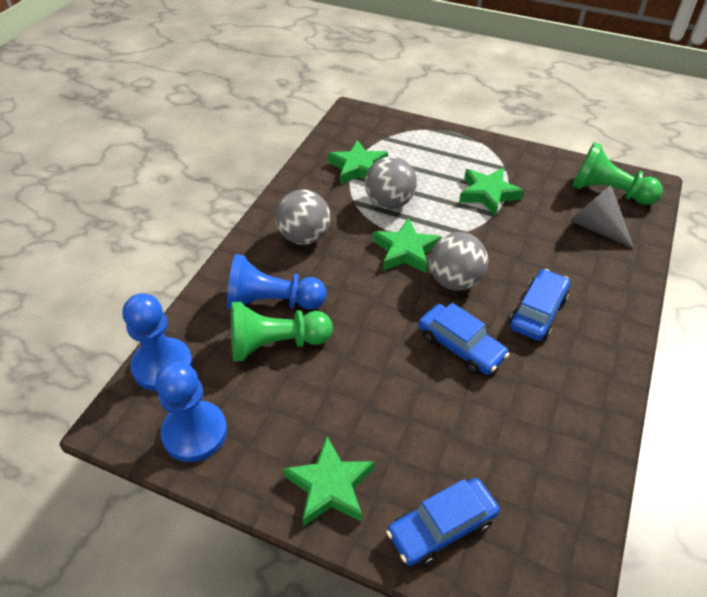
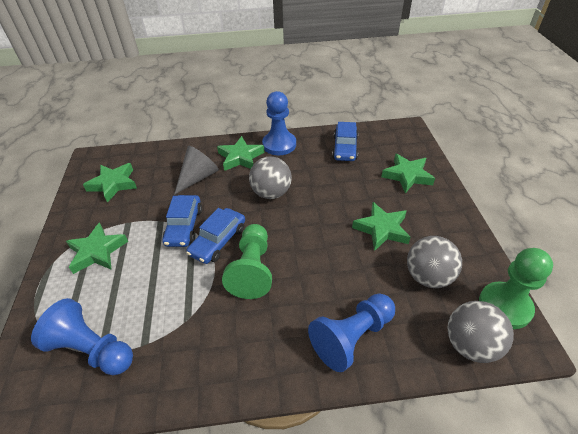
green star: [283,437,374,527] [328,140,388,184] [373,218,442,273] [459,168,524,216] = 4 -> [66,222,128,274] [83,163,137,203] [217,136,265,171] [352,202,410,251] [381,154,435,193] = 5

